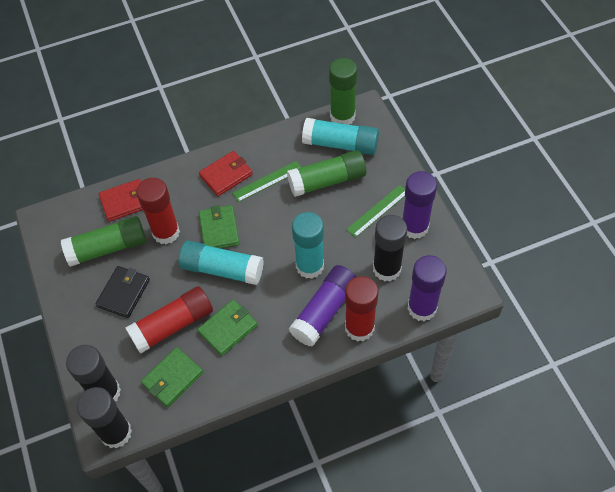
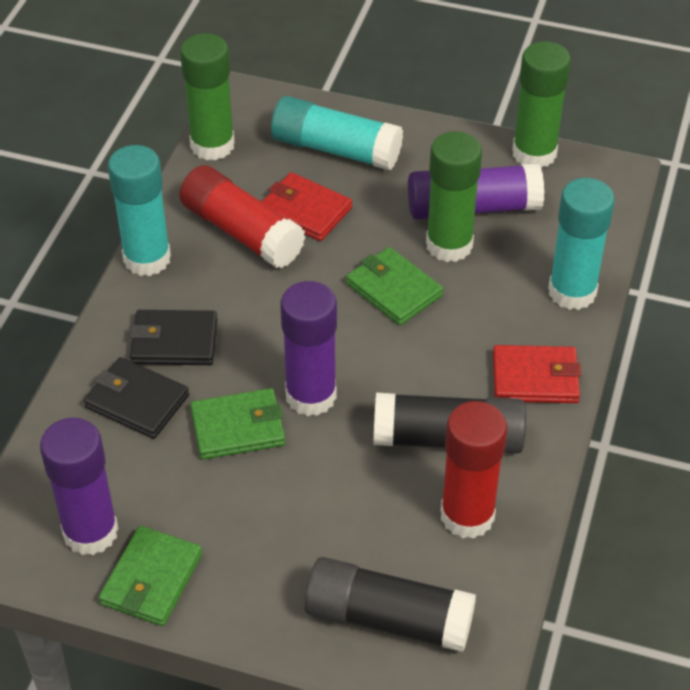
black glue stick: [66,345,121,402] [77,387,132,449] [373,215,408,282] = 3 -> [304,557,476,652] [374,393,526,454] = 2
black wallet: [96,266,150,318] = 1 -> [84,357,189,439] [130,310,217,365] = 2
green ruler: [232,161,301,202] [346,185,405,238] = 2 -> none = 0
red glue stick: [126,286,213,354] [136,178,180,245] [345,276,379,342] = 3 -> [179,165,305,268] [441,401,507,539] = 2

